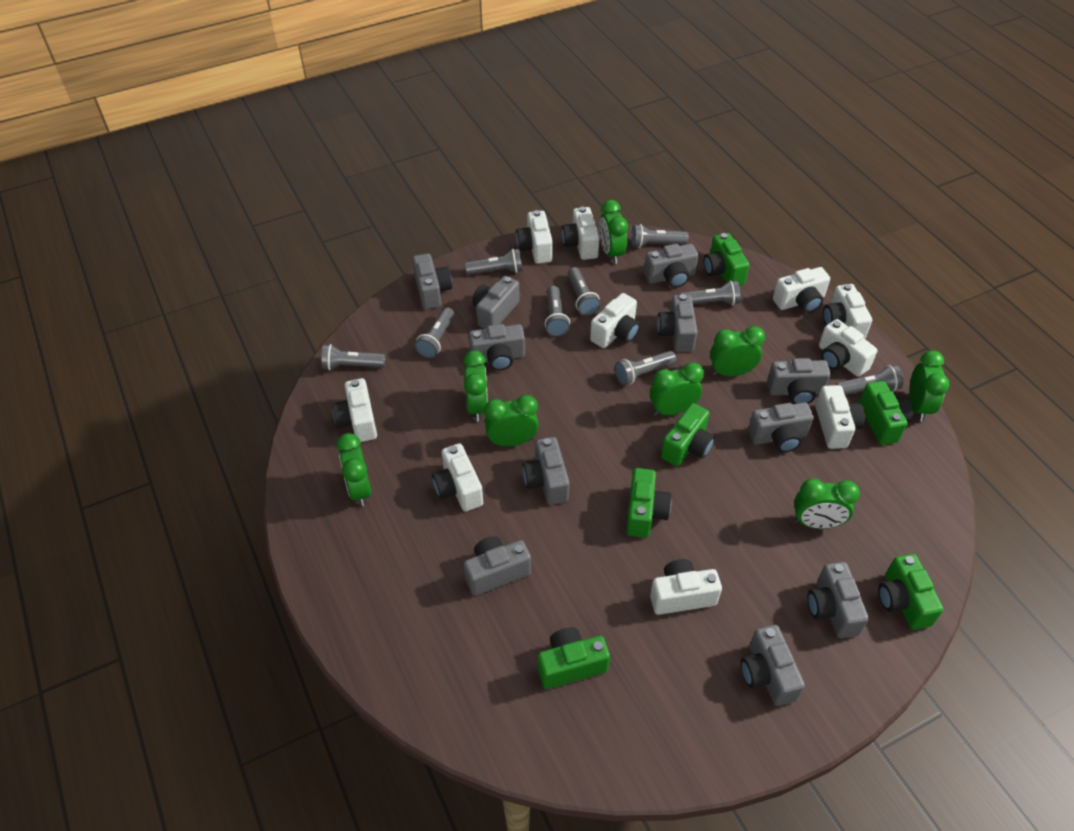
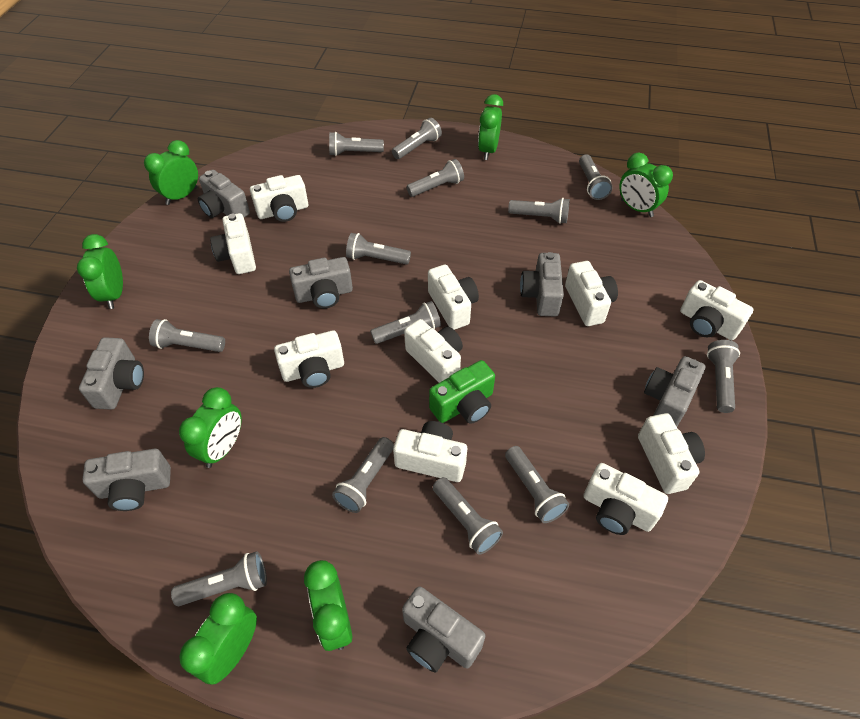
green camera: [538,627,610,689] [627,468,672,538] [661,403,715,466] [704,233,750,286] [859,381,913,445] [878,554,943,630] = 6 -> [429,360,495,424] = 1
green clock: [337,433,372,506] [463,350,488,421] [484,395,539,446] [599,200,628,264] [650,362,704,416] [710,326,765,376] [794,478,860,529] [909,350,950,421] = 8 -> [77,234,123,309] [144,140,198,205] [179,387,242,468] [180,593,257,685] [304,560,352,651] [478,94,503,160] [619,153,673,217] = 7
grey camera: [412,253,452,309] [464,536,531,596] [469,324,525,371] [472,276,520,329] [522,437,570,505] [644,244,698,288] [657,294,698,352] [741,625,805,706] [748,402,814,452] [767,358,831,404] [807,562,869,638] = 11 -> [79,337,144,410] [82,449,171,511] [198,170,250,218] [289,257,353,308] [402,586,485,673] [520,252,564,316] [644,356,705,427] = 7
grey flashlight: [321,344,385,371] [415,307,455,358] [465,249,523,275] [545,286,570,337] [568,267,601,316] [615,351,676,385] [631,224,688,248] [680,280,741,305] [835,365,903,395] = 9 -> [149,319,225,352] [171,551,267,606] [329,132,384,156] [332,437,394,513] [346,233,411,265] [370,301,441,344] [392,118,442,159] [406,159,464,197] [433,477,503,555] [505,446,569,523] [508,198,570,224] [579,154,612,200] [707,340,740,413] = 13

